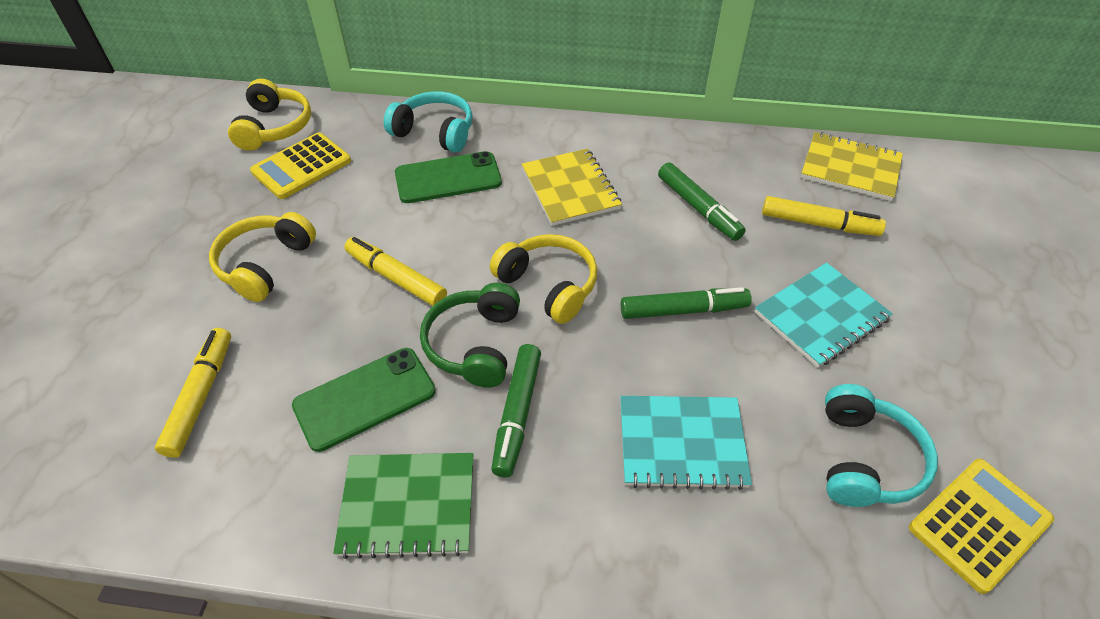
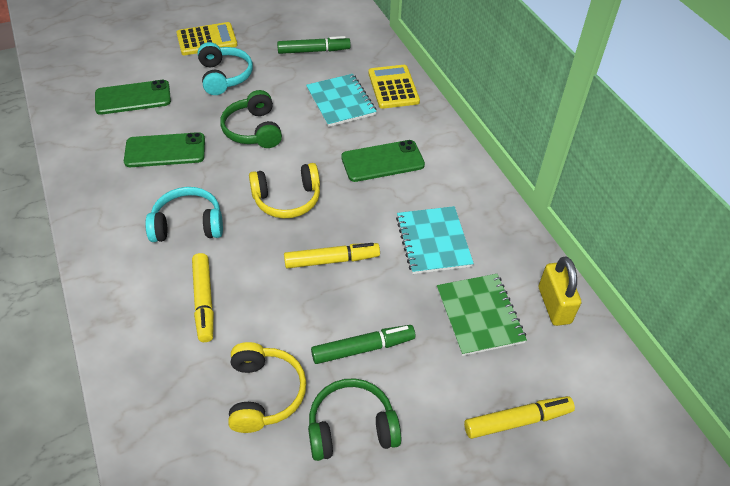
green headphones: [420,283,520,388] = 1 -> [220,90,282,148] [308,378,401,461] = 2
green marker: [491,344,541,478] [621,287,752,319] [658,162,746,241] = 3 -> [277,36,351,54] [311,325,415,364] = 2
green phone: [292,348,436,452] [395,151,502,203] = 2 -> [95,80,171,115] [124,132,205,167] [341,140,425,182] = 3
yellow headphones: [209,212,316,302] [228,79,311,151] [490,234,597,324] = 3 -> [228,342,307,433] [249,163,320,218] = 2
yellow notebook: [522,148,622,226] [801,132,903,201] = 2 -> none = 0
yellow padlock: none = 0 -> [539,256,581,326] = 1

